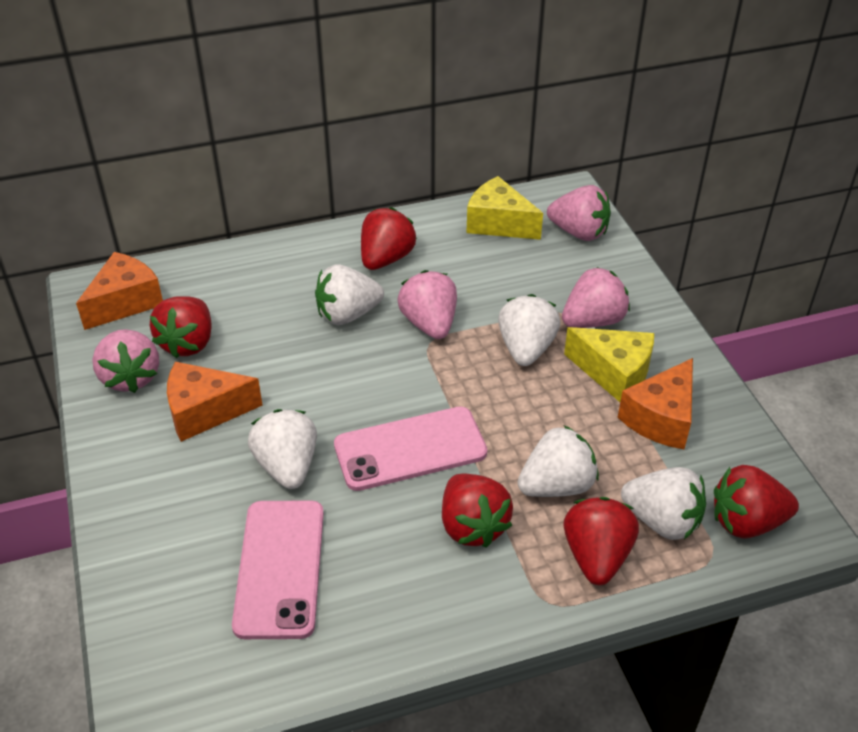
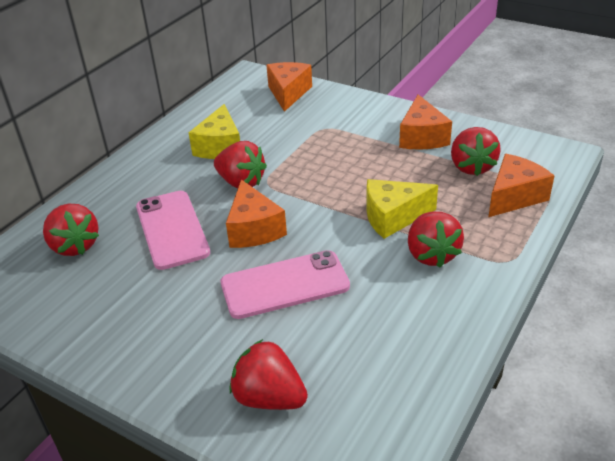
orange cheese: [76,252,163,330] [167,362,263,442] [618,358,693,449] = 3 -> [226,179,287,248] [266,62,312,112] [399,95,452,150] [488,154,555,217] = 4
pink strawberry: [92,329,159,393] [397,270,457,339] [547,185,611,241] [562,267,630,328] = 4 -> none = 0
white strawberry: [248,409,317,489] [315,264,384,325] [498,294,561,366] [517,425,599,497] [621,467,706,540] = 5 -> none = 0

